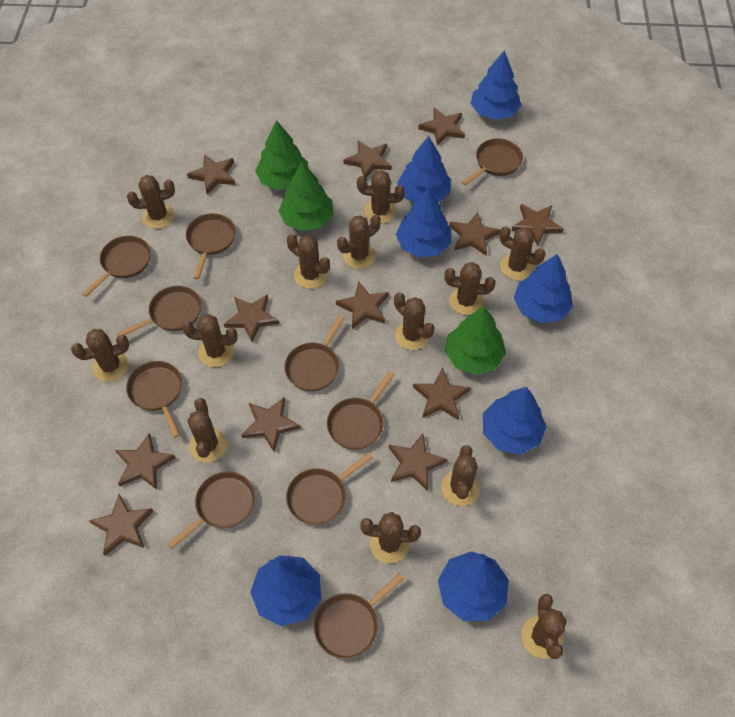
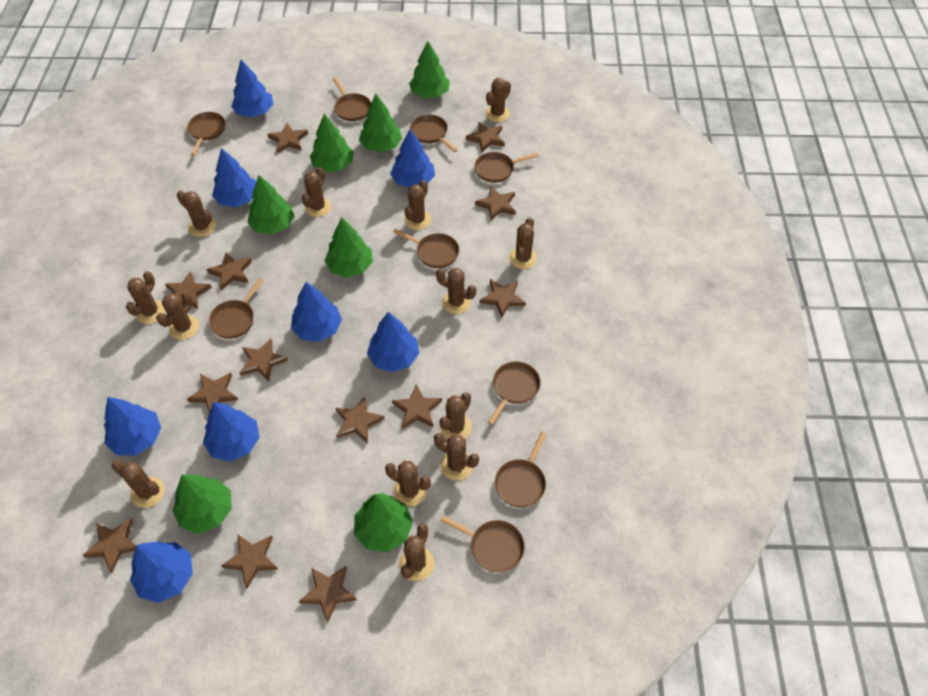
blue tree: [250,555,321,626] [396,188,451,257] [397,136,451,203] [438,551,509,621] [470,50,521,120] [483,387,546,455] [514,254,573,323] = 7 -> [104,397,161,456] [130,542,193,603] [203,402,260,462] [212,148,256,207] [231,60,273,117] [291,282,342,342] [367,312,419,372] [390,130,435,188] = 8
brown pan: [82,236,151,297] [117,286,202,336] [126,361,182,438] [167,472,255,549] [186,213,236,279] [284,315,345,391] [286,453,373,525] [314,573,405,659] [327,371,395,450] [462,138,523,186] = 10 -> [187,112,225,156] [208,278,264,339] [333,78,371,121] [393,229,459,268] [410,115,458,152] [440,516,525,572] [474,152,539,183] [488,361,541,425] [495,432,546,507] = 9
brown star: [89,494,153,556] [115,433,175,490] [187,154,236,195] [224,294,279,342] [241,397,301,452] [336,281,389,329] [344,140,392,178] [389,433,447,491] [413,368,471,420] [418,108,465,146] [449,212,500,256] [511,204,564,246] = 12 -> [82,518,136,573] [165,271,212,309] [187,373,238,412] [206,252,252,290] [221,535,278,589] [239,339,288,382] [267,123,308,153] [299,566,357,623] [336,396,385,444] [392,384,442,429] [466,122,505,152] [475,186,516,221] [480,279,526,318] = 13
green tree: [255,120,308,190] [279,161,333,231] [445,306,506,375] = 3 -> [172,474,232,534] [247,175,295,234] [310,114,354,172] [324,217,373,277] [354,493,413,552] [359,94,402,152] [409,41,450,98] = 7

